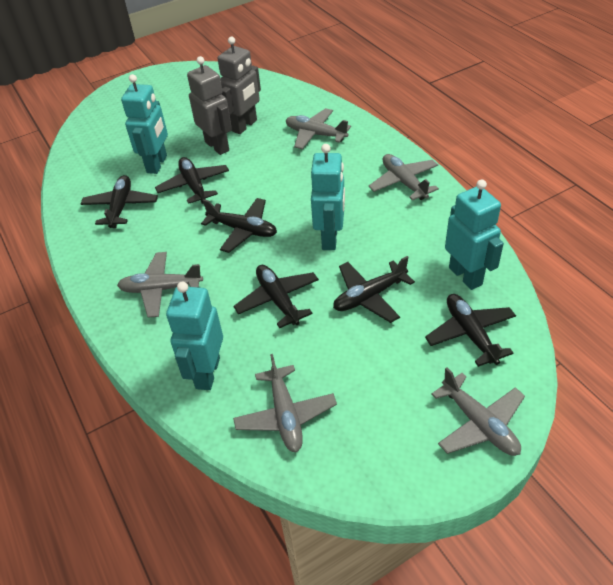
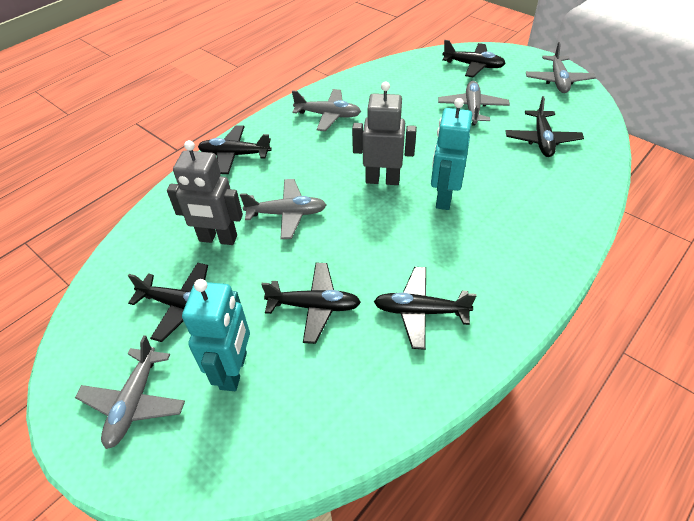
turquoise robot: [121,74,168,174] [166,282,223,390] [311,144,345,250] [445,179,504,290] = 4 -> [182,279,250,391] [431,98,472,210] = 2

